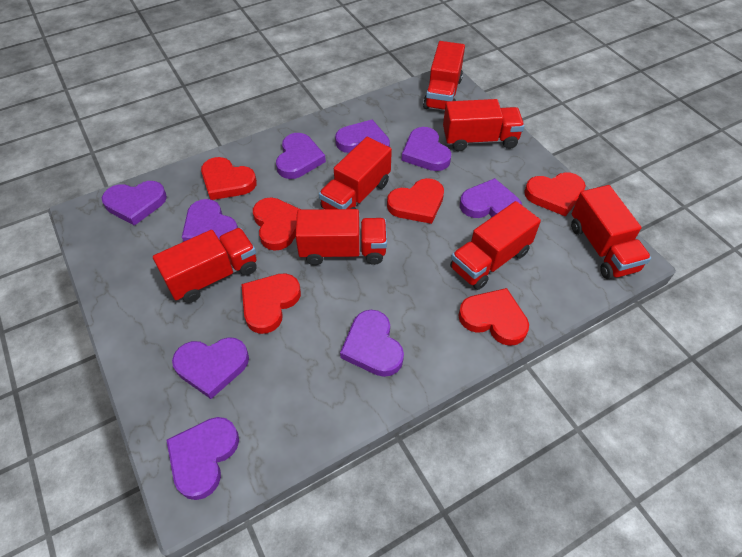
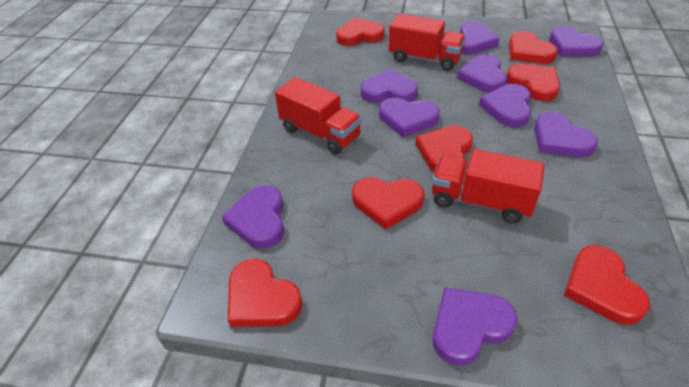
red heart: [201,157,257,200] [242,273,301,334] [253,197,301,251] [387,178,444,224] [458,288,529,346] [524,172,586,217] = 6 -> [228,259,302,327] [336,18,385,46] [352,177,425,230] [416,126,473,172] [507,64,560,102] [509,31,558,64] [564,245,650,325] = 7
red truck: [153,228,257,303] [295,209,387,265] [319,137,392,209] [423,41,465,111] [443,99,525,151] [450,201,541,290] [571,185,651,279] = 7 -> [275,77,362,154] [389,14,466,71] [432,149,545,224] = 3

